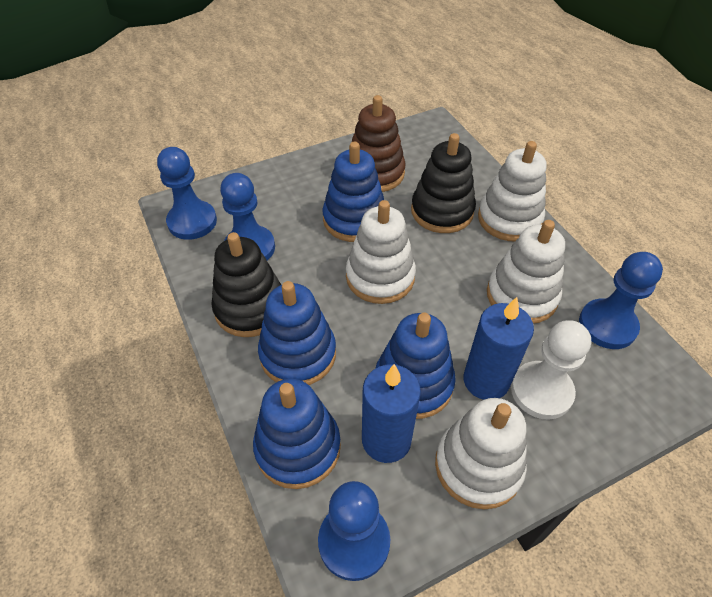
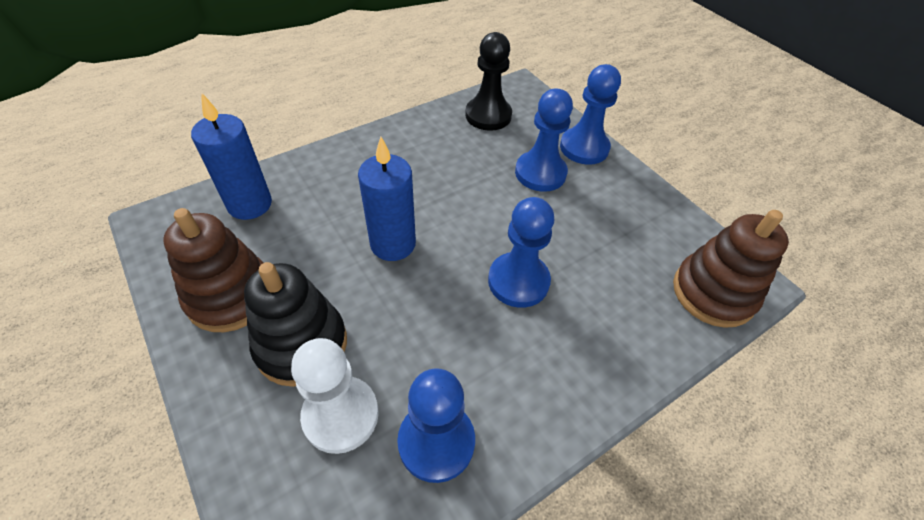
black pawn: none = 0 -> [465,32,512,131] = 1
black stacking toy: [211,232,281,337] [411,133,476,233] = 2 -> [244,262,347,387] = 1
blue stacking toy: [253,379,341,489] [258,281,336,385] [323,142,384,242] [375,313,456,419] = 4 -> none = 0
brown stacking toy: [352,95,405,192] = 1 -> [164,208,264,332] [673,210,789,328] = 2
white stacking toy: [346,200,416,304] [435,398,527,510] [478,141,547,241] [487,220,565,324] = 4 -> none = 0

